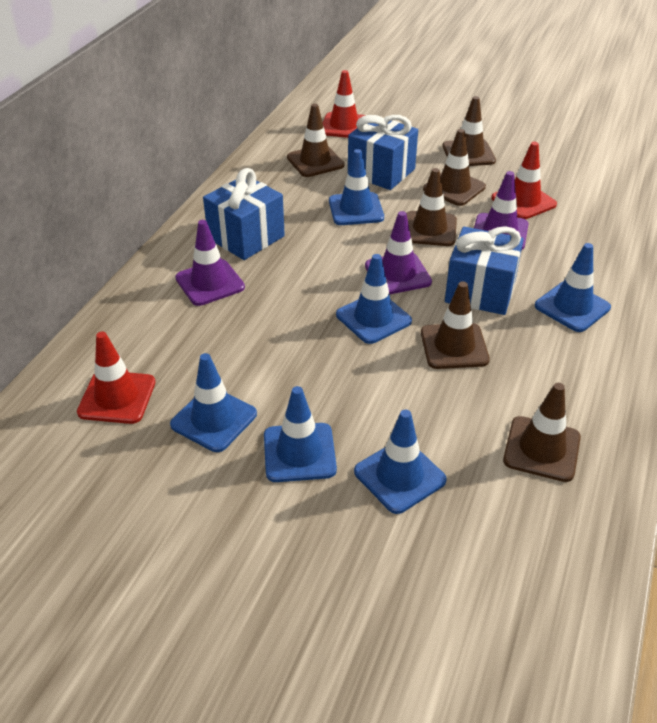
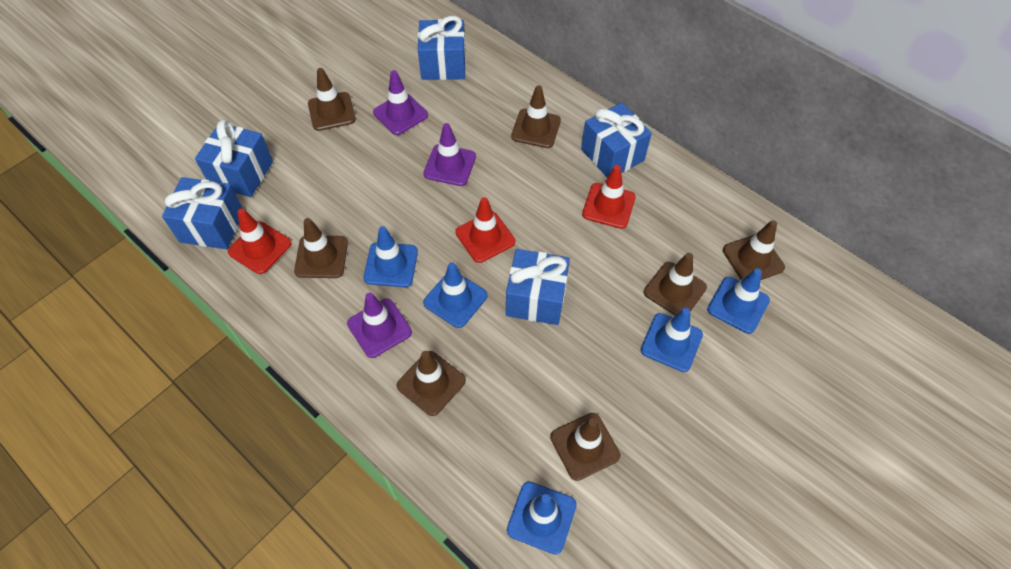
blue gift: [203,168,285,260] [348,115,418,190] [445,226,524,315] = 3 -> [162,177,243,249] [195,119,273,197] [418,16,466,80] [506,249,570,325] [581,103,652,177] = 5
blue traffic cone: [170,353,257,452] [264,386,337,482] [329,149,384,225] [336,254,412,344] [354,410,447,514] [535,243,611,332] = 6 -> [363,226,418,288] [423,262,487,328] [507,482,577,555] [641,308,703,372] [707,268,770,334] = 5
brown traffic cone: [287,104,345,177] [407,168,457,246] [421,281,490,369] [423,129,486,206] [443,96,496,166] [503,383,581,482] = 6 -> [294,218,348,278] [308,68,356,131] [397,351,466,416] [511,85,561,148] [550,413,620,481] [644,253,707,315] [723,220,785,280] = 7

